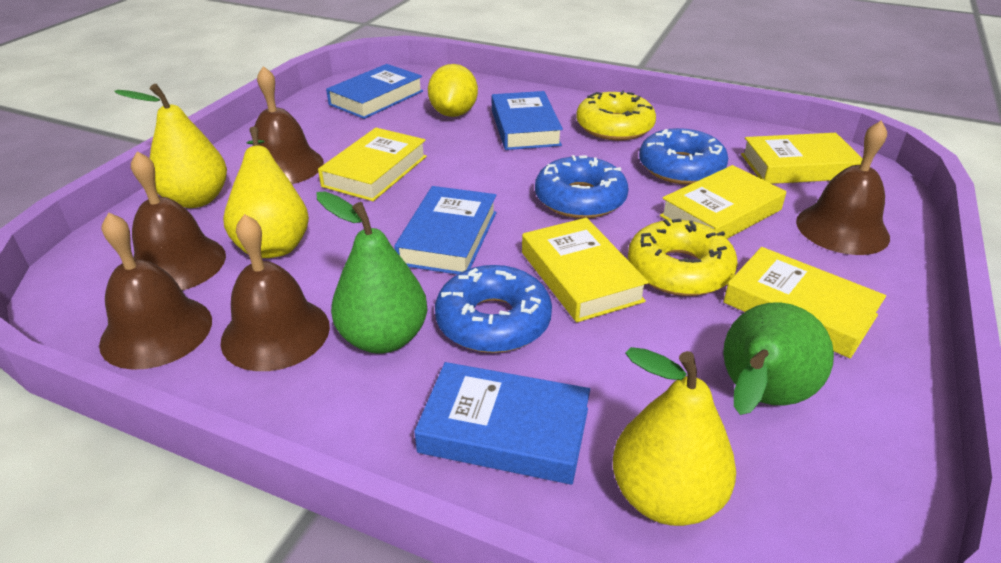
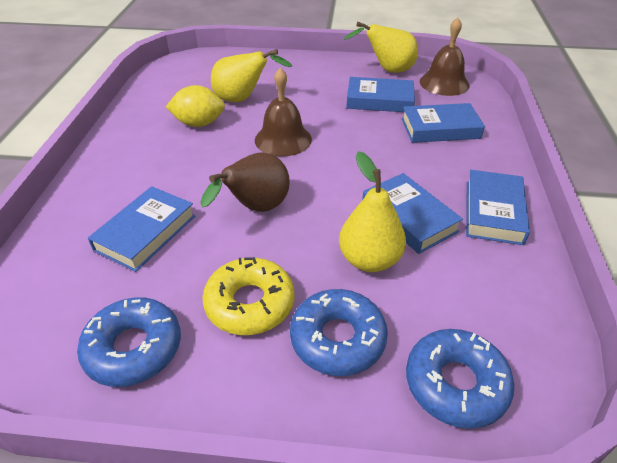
blue book: [326,64,423,119] [394,186,497,275] [414,362,590,484] [492,91,563,150] = 4 -> [88,186,195,272] [346,77,415,112] [362,173,463,254] [402,103,485,143] [466,170,530,245] = 5
brown bell: [99,213,212,370] [131,151,226,291] [220,214,330,371] [254,66,324,184] [796,121,890,255] = 5 -> [255,68,312,157] [420,17,469,96] = 2
brown pear: none = 0 -> [200,152,290,212] = 1
green pear: [316,191,427,354] [723,302,834,415] = 2 -> none = 0
yellow book: [318,128,427,201] [522,218,649,322] [660,165,786,239] [723,247,886,358] [741,133,863,184] = 5 -> none = 0
yellow donut: [576,91,656,141] [628,219,738,296] = 2 -> [202,257,294,335] = 1

